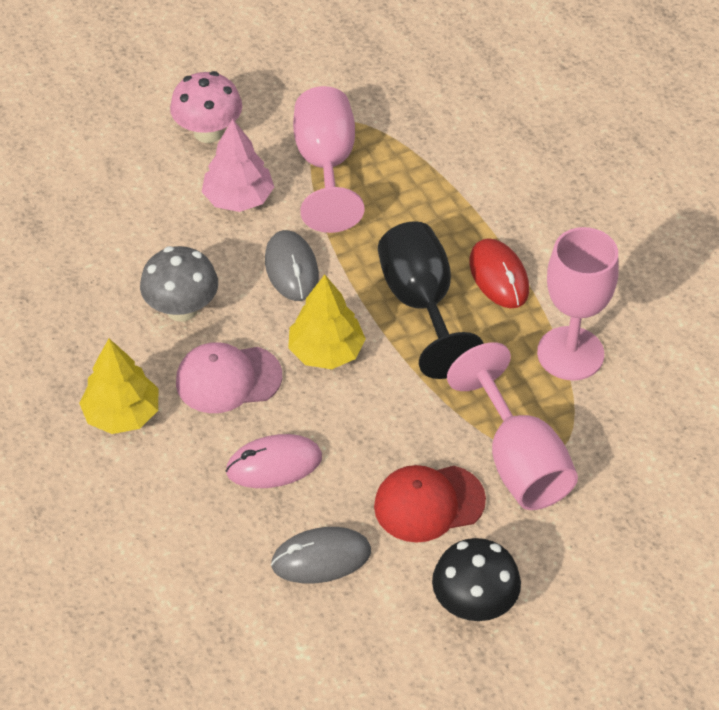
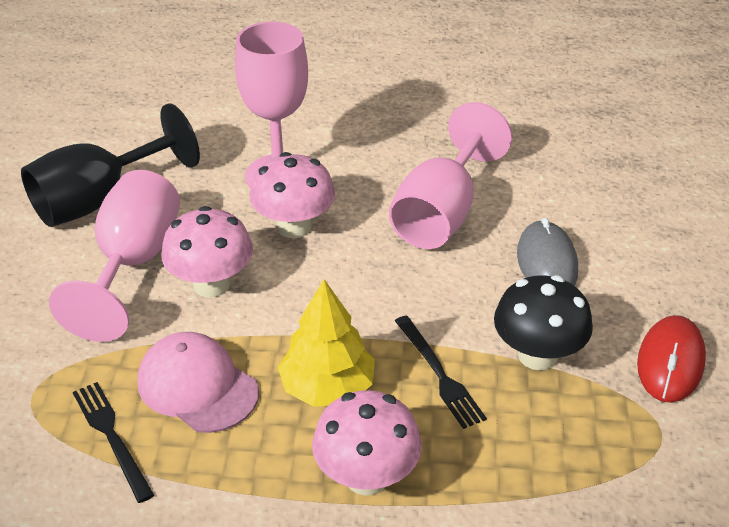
black fork: none = 0 -> [73,382,154,503] [395,316,487,429] = 2
grey mouse: [265,230,319,301] [271,527,371,583] = 2 -> [517,218,578,286] = 1
grey mushroom: [140,246,218,322] = 1 -> none = 0
pink mouse: [226,434,322,488] = 1 -> none = 0
pink mushroom: [170,71,242,143] = 1 -> [161,206,253,297] [250,152,335,238] [312,390,422,496] = 3
pink tree: [202,119,274,212] = 1 -> none = 0
red cap: [374,465,486,543] = 1 -> none = 0
yellow tree: [79,339,158,434] [288,274,366,369] = 2 -> [278,279,375,407] = 1

